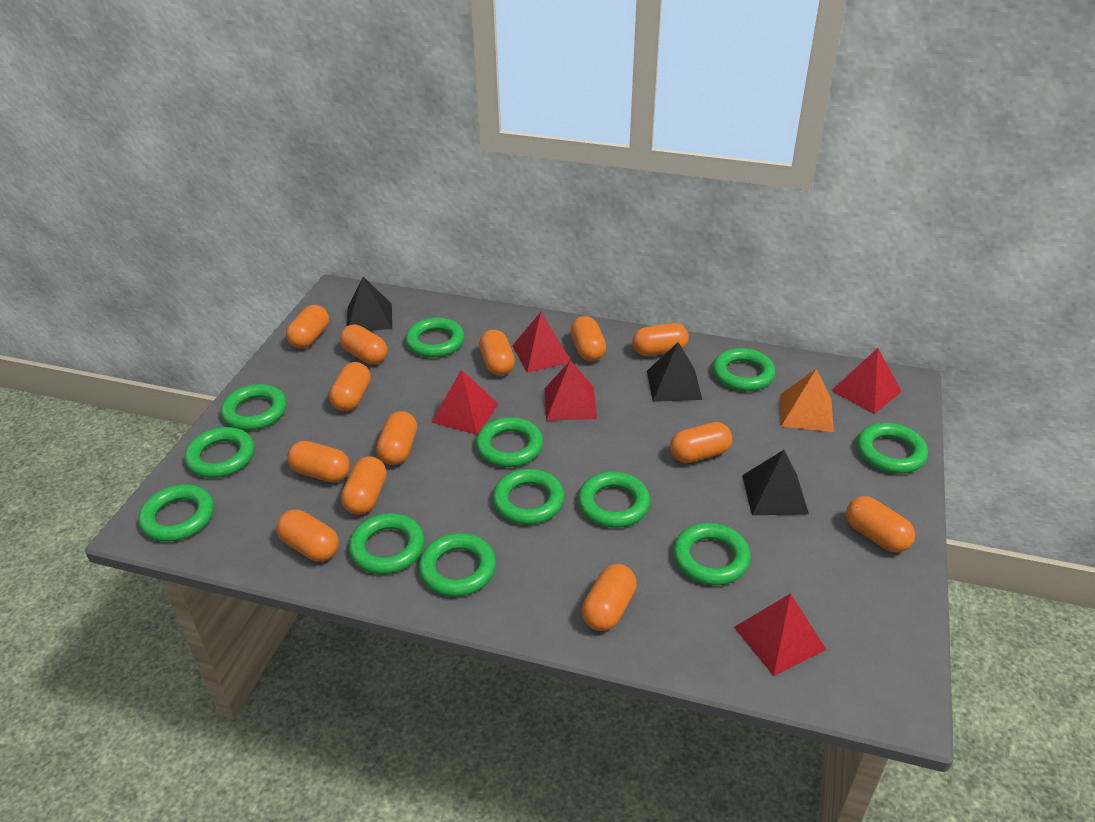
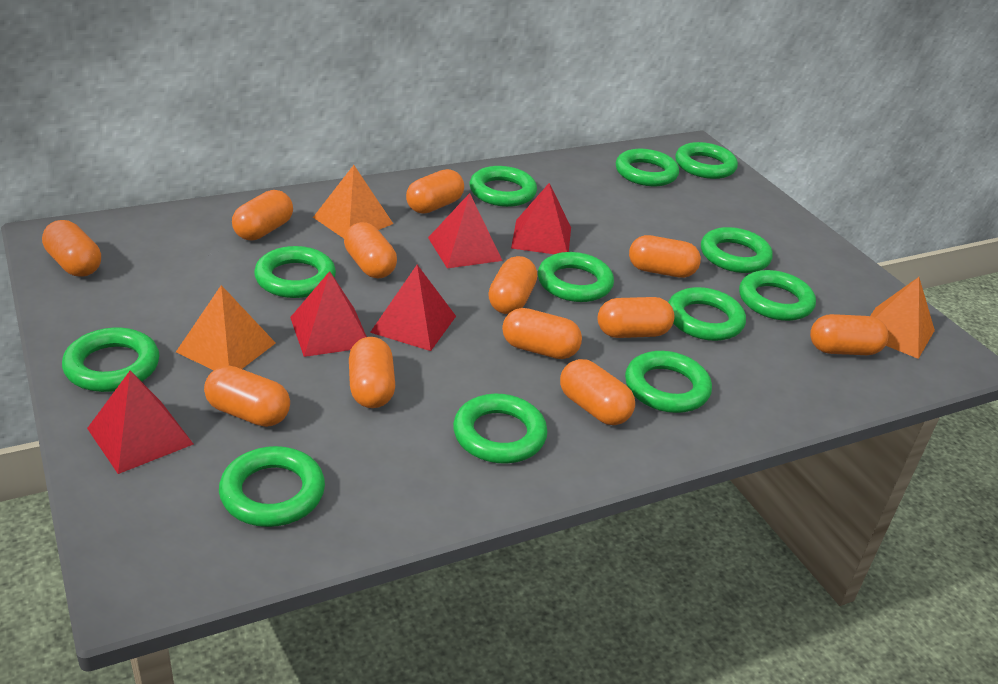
black pyramid: [347,277,392,331] [647,342,703,402] [742,450,809,515] = 3 -> none = 0
orange capsule: [276,510,339,562] [286,305,329,349] [287,441,350,483] [329,362,371,411] [340,325,387,365] [341,457,387,515] [376,411,417,465] [479,330,515,376] [570,316,606,362] [582,564,637,631] [632,323,689,356] [670,422,732,463] [846,496,915,553] = 13 -> [42,220,101,277] [204,366,290,427] [232,190,293,240] [344,222,397,278] [349,337,395,408] [406,169,464,214] [488,256,537,314] [502,308,582,359] [560,359,635,425] [597,297,675,338] [629,235,701,278] [810,314,888,355] = 12
orange pyramid: [780,369,834,432] = 1 -> [176,285,276,370] [313,165,393,238] [870,277,935,359] = 3

